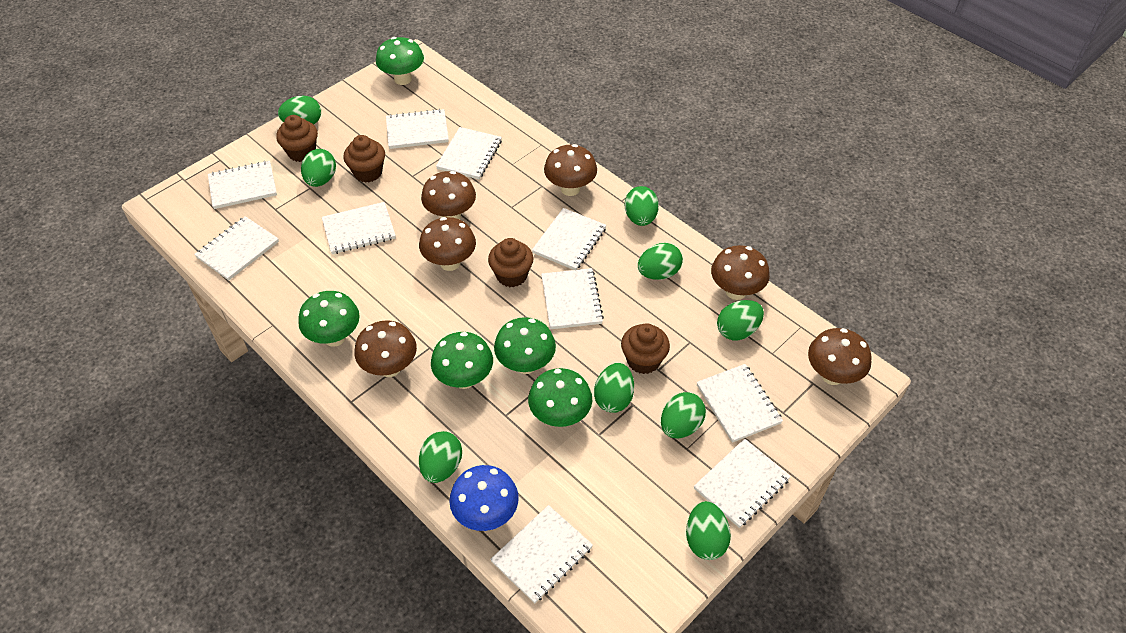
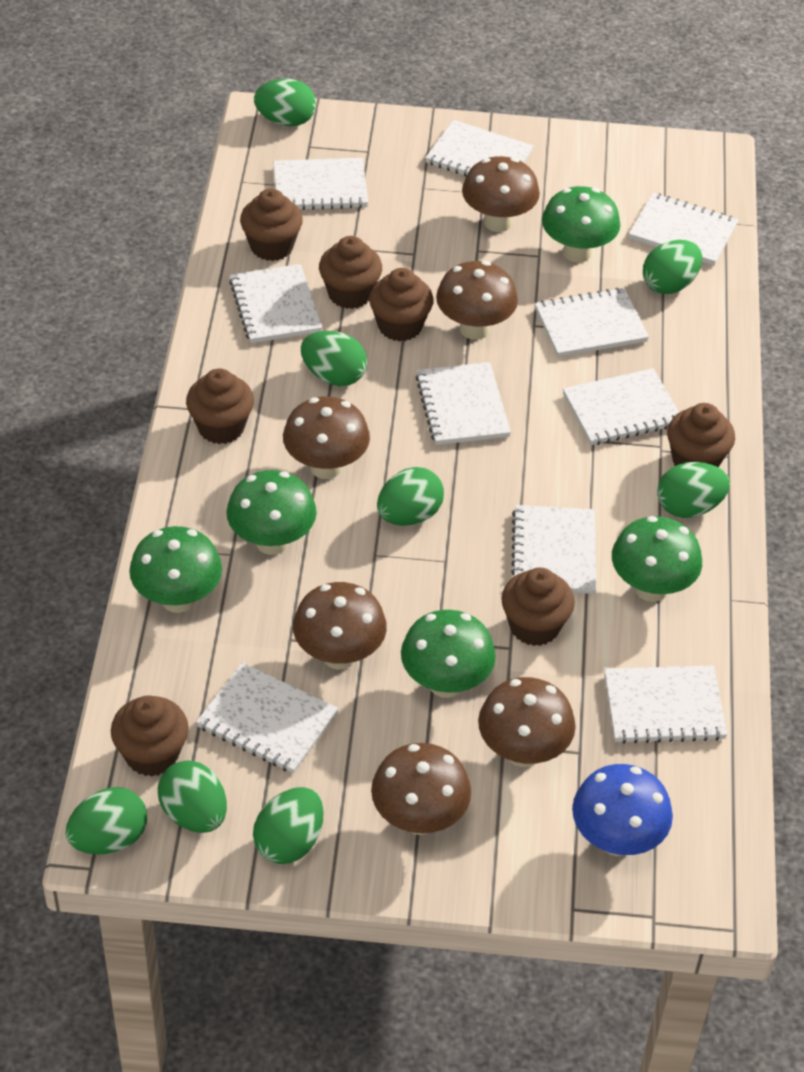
brown cupcake: [276,115,318,162] [343,135,385,183] [488,238,534,287] [621,323,670,374] = 4 -> [111,695,189,777] [186,369,254,444] [240,189,303,261] [319,236,382,309] [369,268,433,342] [501,568,575,646] [667,403,735,467] = 7
green egg: [278,95,321,125] [301,149,336,187] [419,431,462,483] [594,363,634,413] [625,186,659,226] [638,243,683,280] [661,392,706,438] [686,501,731,560] [717,300,764,340] = 9 -> [66,787,147,855] [158,760,227,833] [253,787,324,864] [254,79,316,126] [301,331,367,386] [377,467,444,526] [643,240,702,294] [657,462,730,518] = 8

